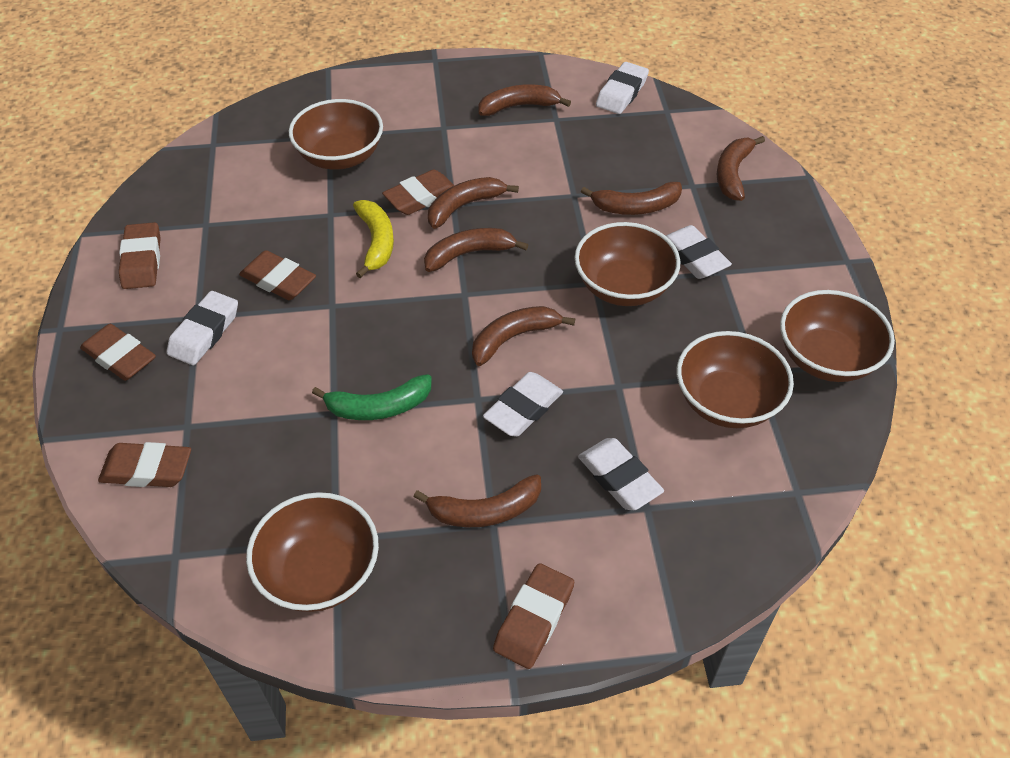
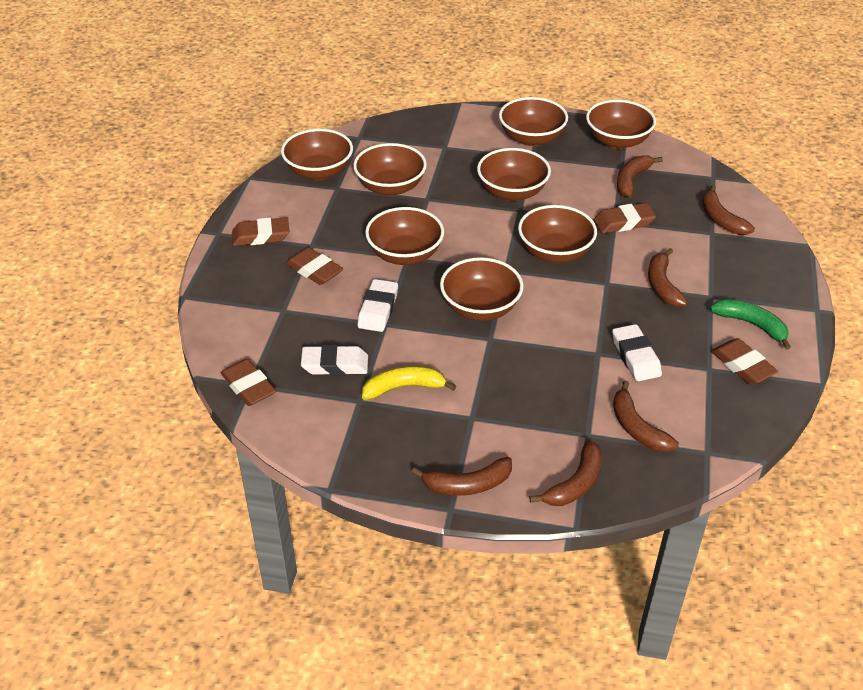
brown banana: [413,474,541,527] [424,228,528,272] [428,177,519,229] [472,306,575,366] [479,84,571,116] [581,182,682,215] [717,136,765,201] = 7 -> [411,457,512,496] [529,440,602,506] [613,381,679,452] [617,155,663,197] [648,248,688,307] [702,185,755,235] = 6
brown bowl: [246,492,379,612] [289,99,383,170] [574,222,681,306] [677,331,794,428] [780,290,895,382] = 5 -> [281,129,353,180] [353,143,427,196] [365,207,444,265] [440,257,523,321] [477,148,551,201] [499,97,568,146] [518,205,597,263] [586,100,656,149] = 8
brown eraser: [80,324,156,381] [98,442,191,487] [119,222,161,289] [239,250,316,300] [382,169,454,215] [493,563,574,669] = 6 -> [221,359,276,406] [232,217,289,246] [286,247,343,285] [594,203,656,233] [711,338,778,384] = 5
white eraser: [167,291,238,365] [483,372,563,437] [578,438,664,510] [596,62,649,114] [666,225,732,279] = 5 -> [301,345,368,375] [358,279,398,332] [612,324,662,381] = 3

